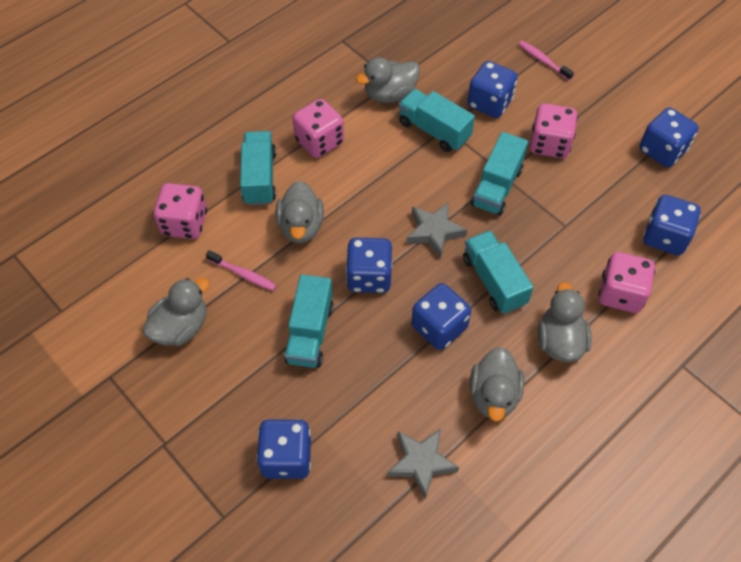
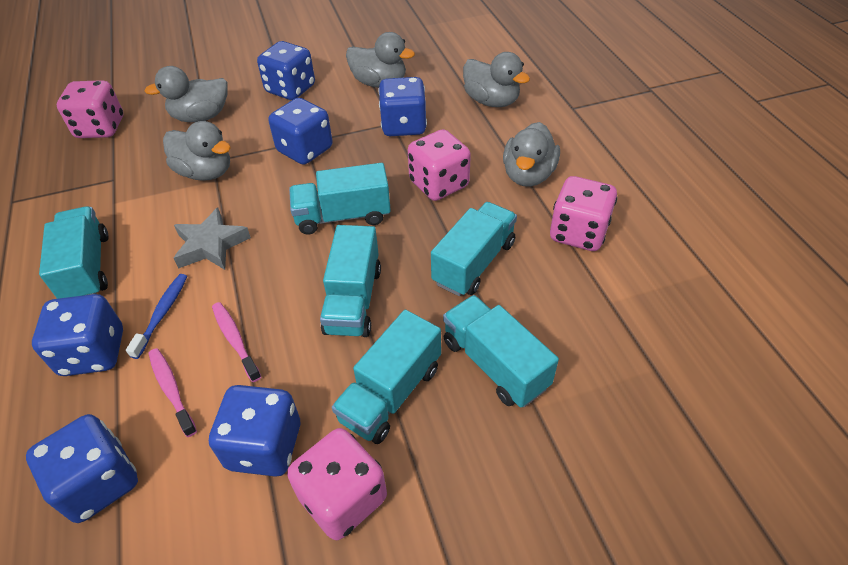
blue toothbrush: none = 0 -> [126,274,187,359] = 1
grey star: [387,429,459,499] [406,202,467,259] = 2 -> [174,208,251,270] = 1
turquoise truck: [240,131,276,205] [284,274,334,368] [399,89,475,152] [463,231,534,314] [471,132,528,216] = 5 -> [39,206,108,299] [289,163,391,234] [320,225,381,337] [332,310,441,444] [431,202,517,296] [443,295,559,408] = 6

